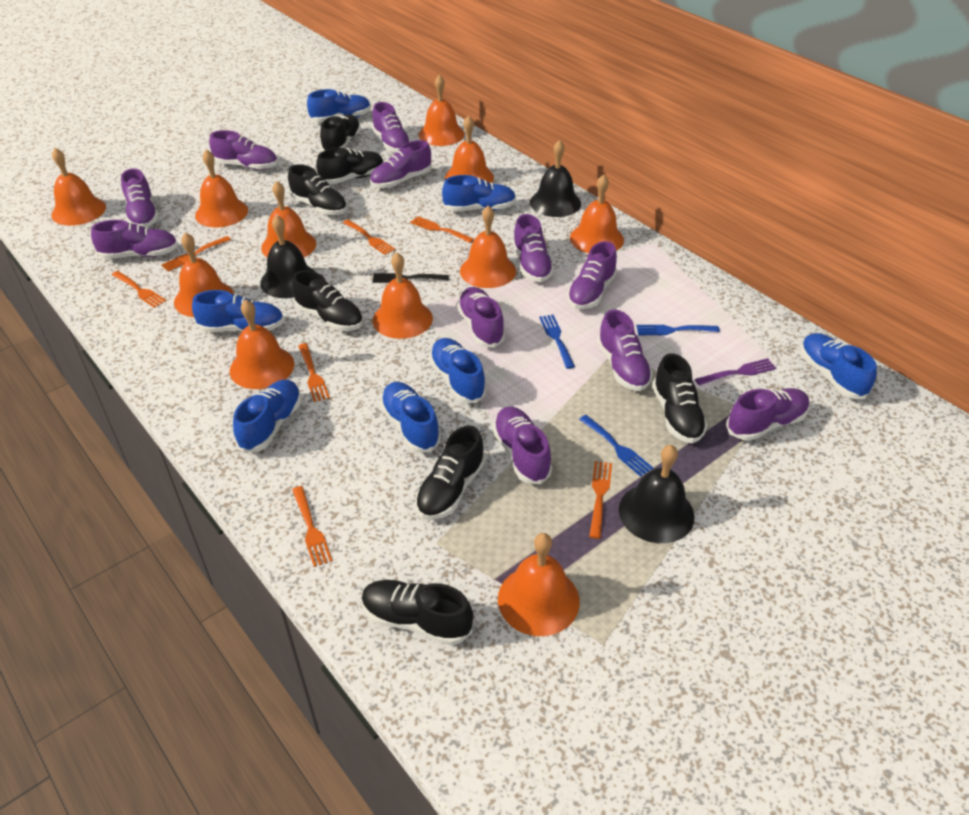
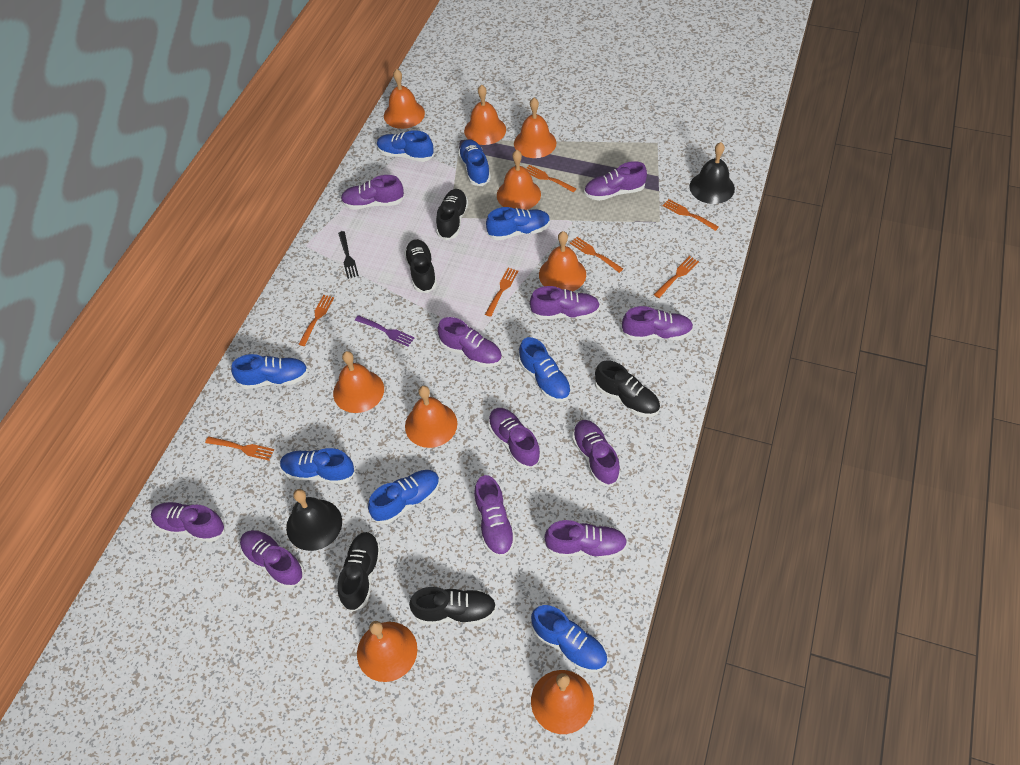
black bell: [260,215,315,298] [530,140,581,217] [619,445,695,543] = 3 -> [286,489,342,551] [689,142,735,204] = 2
black shoe: [288,164,347,215] [292,270,363,331] [316,148,384,185] [320,114,361,151] [362,580,473,645] [415,425,485,520] [652,353,708,443] = 7 -> [337,532,381,612] [404,239,437,293] [409,587,497,624] [436,189,468,240] [595,360,660,417] = 5
blue fork: [539,315,575,369] [579,415,653,477] [636,325,720,335] = 3 -> none = 0
blue shoe: [192,290,284,332] [233,380,302,453] [307,89,371,122] [380,382,441,452] [429,338,487,403] [442,175,516,212] [800,333,877,399] = 7 -> [231,354,308,389] [280,448,355,484] [368,470,440,524] [377,130,434,162] [458,139,491,186] [486,207,550,241] [519,337,571,402] [531,605,608,673] = 8
orange bell: [51,148,106,226] [174,232,234,317] [195,149,248,228] [229,300,294,389] [261,181,316,257] [372,252,433,339] [419,75,465,146] [445,116,494,183] [460,205,516,288] [498,533,580,636] [570,175,624,253] = 11 -> [333,351,384,413] [357,621,417,682] [384,69,425,129] [405,386,457,448] [464,85,506,145] [497,150,541,210] [514,98,556,158] [531,670,594,734] [539,231,586,291] = 9

